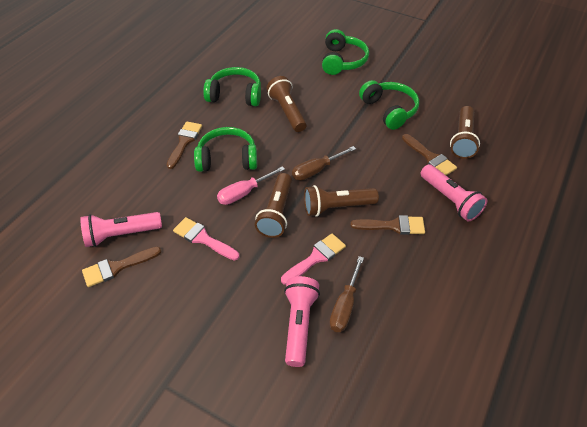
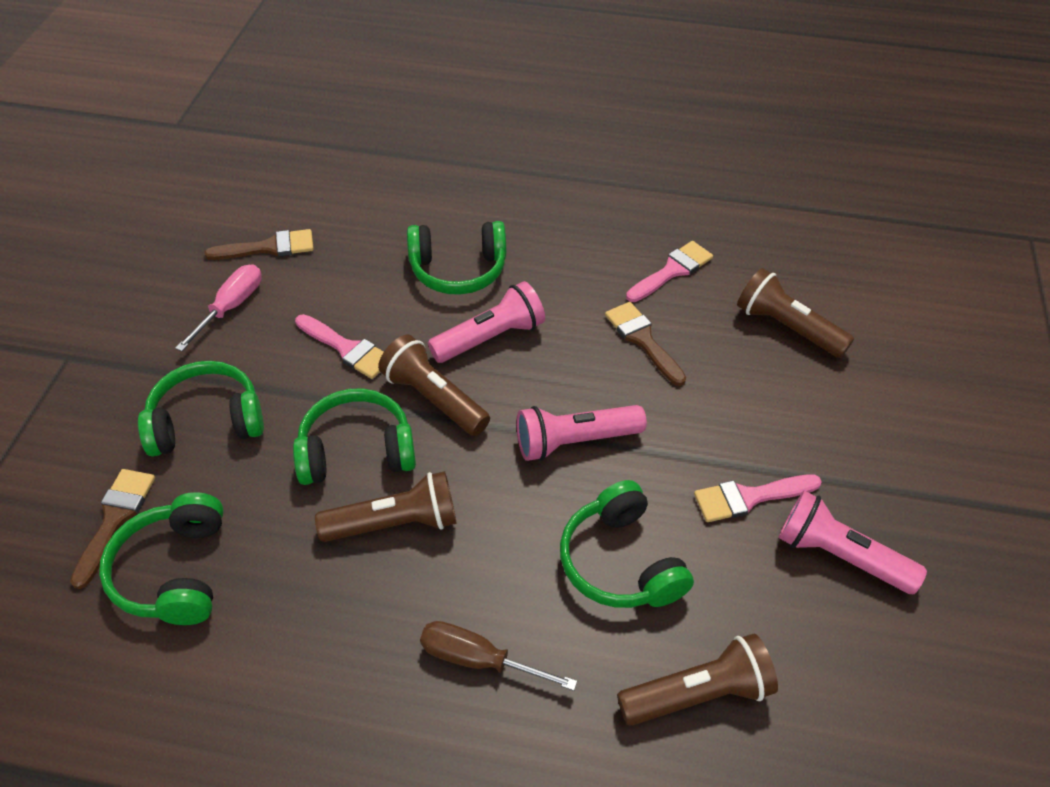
brown brush: [82,247,162,287] [166,121,202,169] [350,215,425,235] [402,134,457,176] = 4 -> [70,469,155,589] [205,229,314,260] [605,302,686,386] = 3
brown screwdriver: [292,146,356,180] [329,256,364,332] = 2 -> [420,621,577,691] = 1
green headphones: [194,127,257,172] [203,67,261,106] [322,29,369,75] [359,80,419,130] = 4 -> [99,492,224,625] [138,361,264,457] [293,388,416,485] [407,221,506,295] [560,480,694,608] = 5
pink brush: [173,217,240,261] [281,234,346,285] = 2 -> [295,314,384,379] [626,241,713,302] [694,474,822,522] = 3

